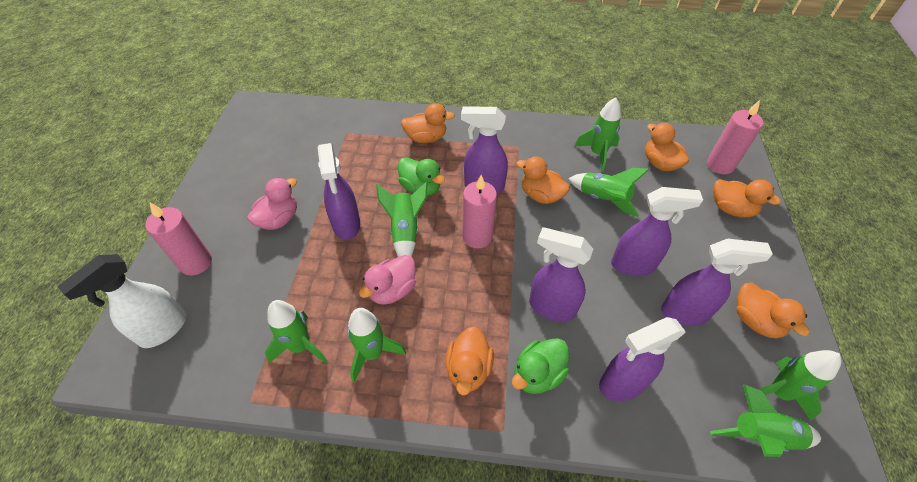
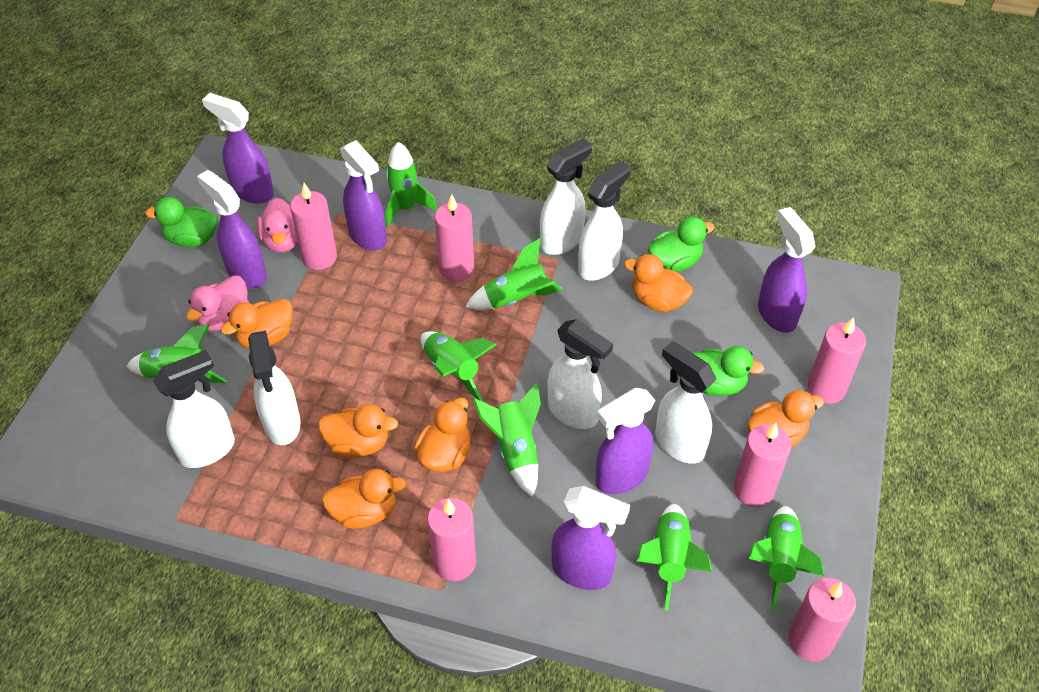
green duck: [398,157,445,196] [512,338,569,394] = 2 -> [145,197,218,247] [648,217,715,272] [693,346,764,396] = 3
pink candle: [145,202,212,276] [462,175,497,249] [707,100,763,174] = 3 -> [290,183,337,270] [427,498,476,581] [435,194,474,282] [734,423,791,507] [788,578,856,662] [808,317,866,404] = 6
white spray bottle: [57,254,186,348] = 1 -> [153,350,235,468] [248,331,301,445] [540,138,592,255] [548,319,613,429] [578,161,631,281] [655,341,716,464] = 6

